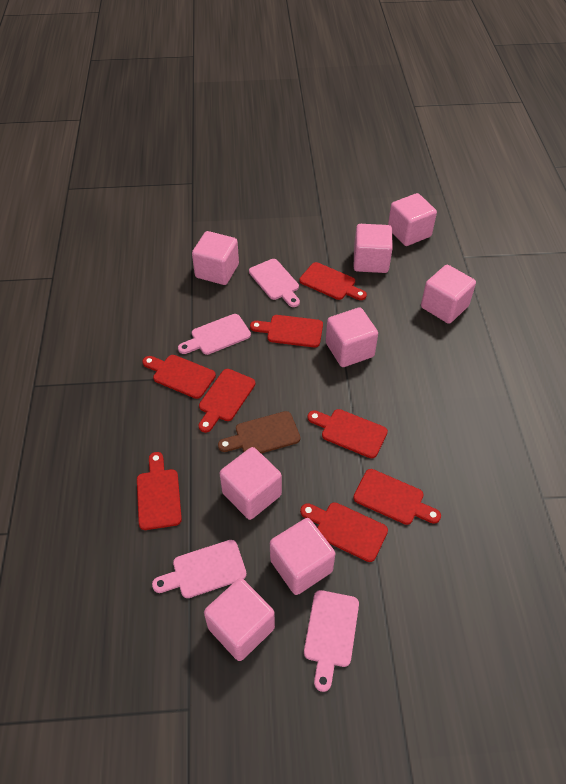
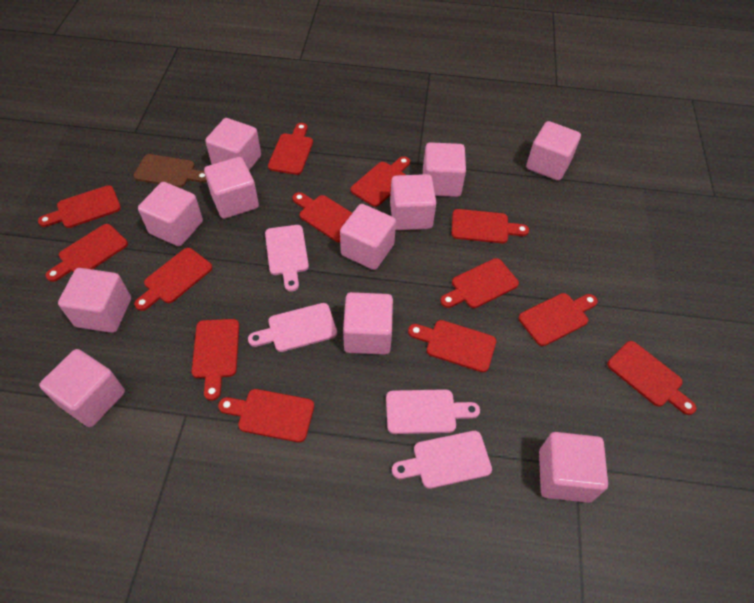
pink cube: [192,231,239,285] [204,578,275,661] [220,447,282,520] [270,518,335,595] [326,307,378,367] [354,224,393,273] [388,193,437,246] [421,265,476,324] = 8 -> [39,349,125,427] [58,268,131,333] [138,182,203,247] [204,157,259,219] [205,118,261,170] [340,204,396,270] [343,292,393,355] [390,174,437,230] [423,142,466,197] [526,121,581,181] [539,432,608,503] = 11
red cutting board: [137,452,182,530] [143,355,216,399] [199,369,255,433] [250,315,323,347] [300,262,367,300] [300,502,388,562] [307,409,388,458] [353,469,441,525] = 8 -> [38,185,121,228] [45,224,128,282] [134,248,212,311] [192,319,239,401] [218,389,314,443] [268,123,313,175] [292,192,352,242] [351,156,410,207] [408,320,496,372] [440,258,519,308] [451,209,529,243] [519,293,598,346] [607,341,696,415] = 13

